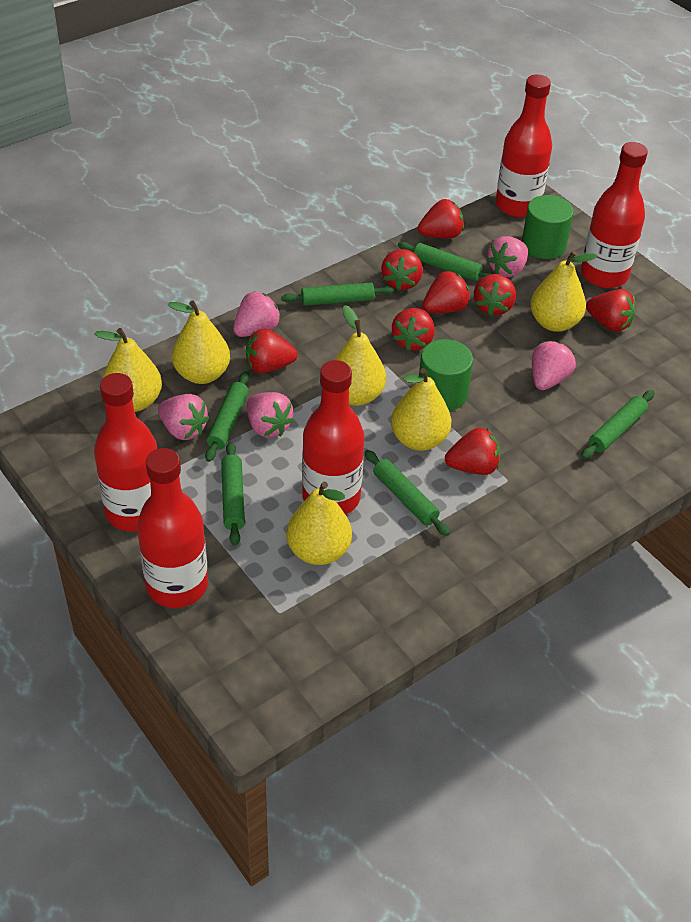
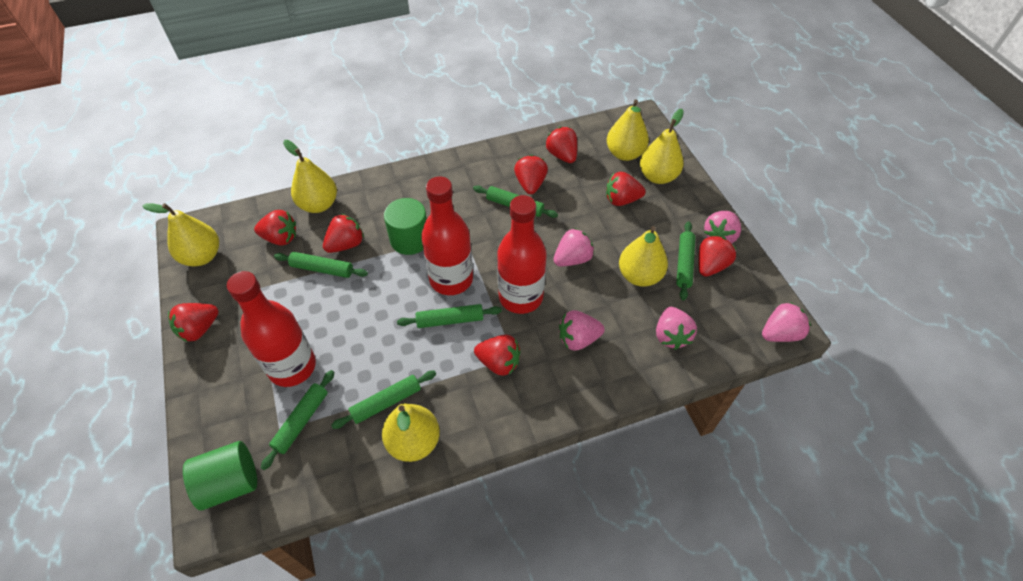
red bottle: [94,373,157,531] [137,448,208,608] [302,360,364,515] [496,75,552,217] [581,142,648,288] = 5 -> [227,271,316,387] [421,176,473,295] [497,195,547,314] = 3

